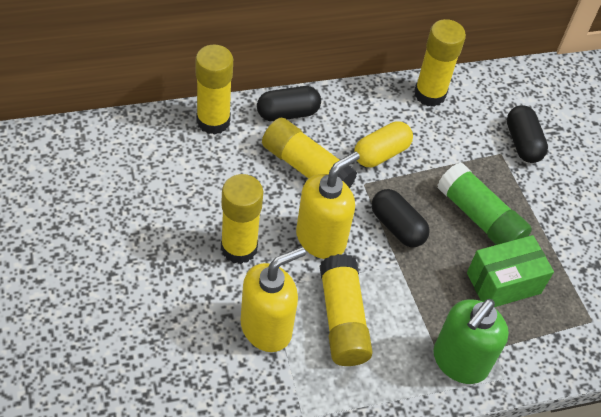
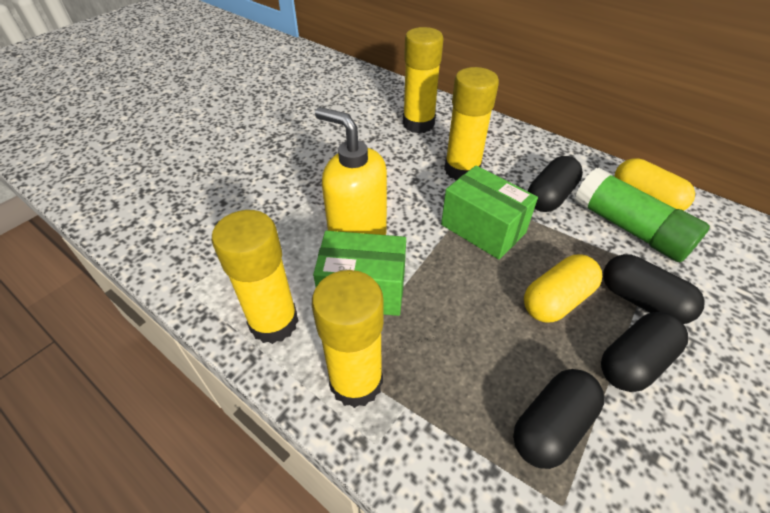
black capsule: [257,86,321,121] [372,189,430,247] [507,105,548,163] = 3 -> [513,369,604,469] [528,156,583,212] [601,312,688,392] [603,254,705,324] = 4
green box: [467,235,554,307] = 1 -> [313,231,406,316] [441,165,538,259] = 2
green soap dispenser: [433,299,509,384] = 1 -> none = 0
yellow capsule: [354,121,413,167] = 1 -> [524,254,602,323] [614,158,695,211] = 2
yellow glue stick: [196,44,233,135] [221,174,263,264] [262,118,357,188] [320,254,373,366] [414,19,466,107] = 5 -> [212,210,298,344] [312,270,384,408] [403,27,444,133] [444,67,499,180] = 4
yellow soap dispenser: [241,247,306,352] [296,151,360,259] = 2 -> [315,107,387,235] = 1

